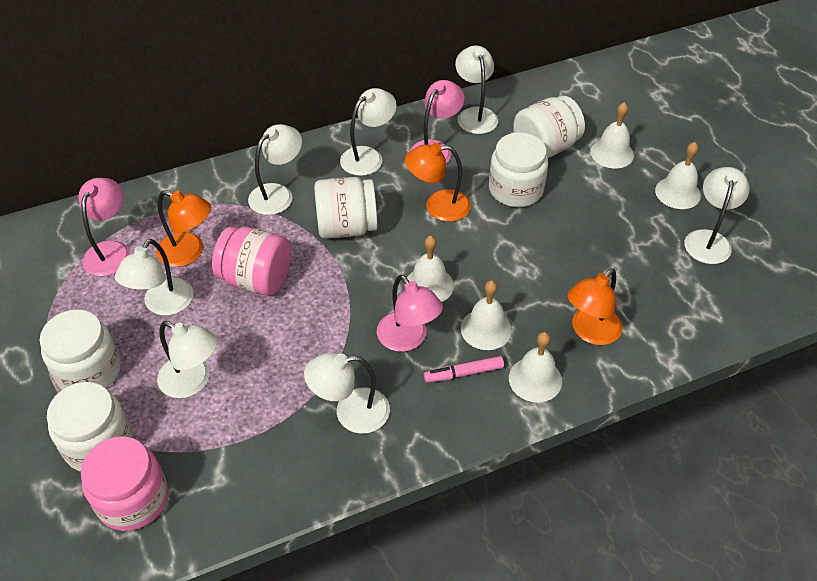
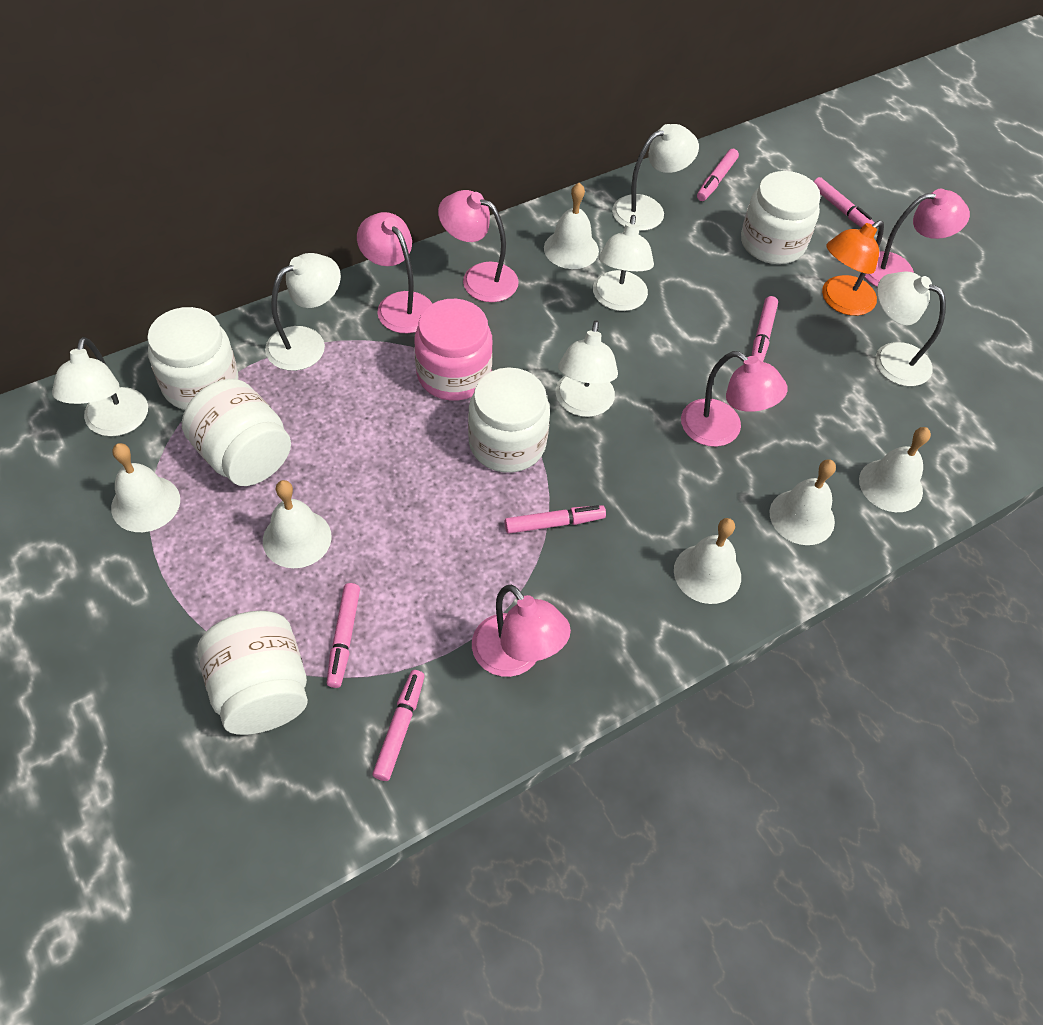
orange lamp: [156,190,211,267] [405,143,471,222] [567,268,622,345] = 3 -> [822,220,884,316] = 1
pink jar: [81,436,168,531] [212,227,291,296] = 2 -> [415,299,493,401] = 1
pink lamp: [78,178,130,276] [377,275,443,352] [409,80,465,163] = 3 -> [357,212,432,333] [438,190,519,302] [472,585,571,677] [681,351,788,447] [865,189,970,287] = 5
pink marker: [424,356,504,383] = 1 -> [327,583,360,688] [372,670,425,781] [505,505,606,534] [697,149,739,201] [752,296,778,362] [814,177,875,228] = 6
white bell: [407,236,454,302] [461,280,512,350] [509,332,562,402] [590,102,634,168] [655,142,701,209] = 5 -> [111,443,180,532] [263,480,332,568] [544,183,599,269] [674,518,741,604] [770,460,836,545] [859,427,931,512] = 6
white lamp: [115,239,194,316] [157,321,218,398] [248,124,302,215] [304,352,390,434] [340,88,396,176] [455,46,498,134] [684,167,750,264] = 7 -> [52,337,148,436] [265,253,341,371] [556,320,618,417] [593,215,654,311] [612,124,699,231] [875,272,946,386] = 6

